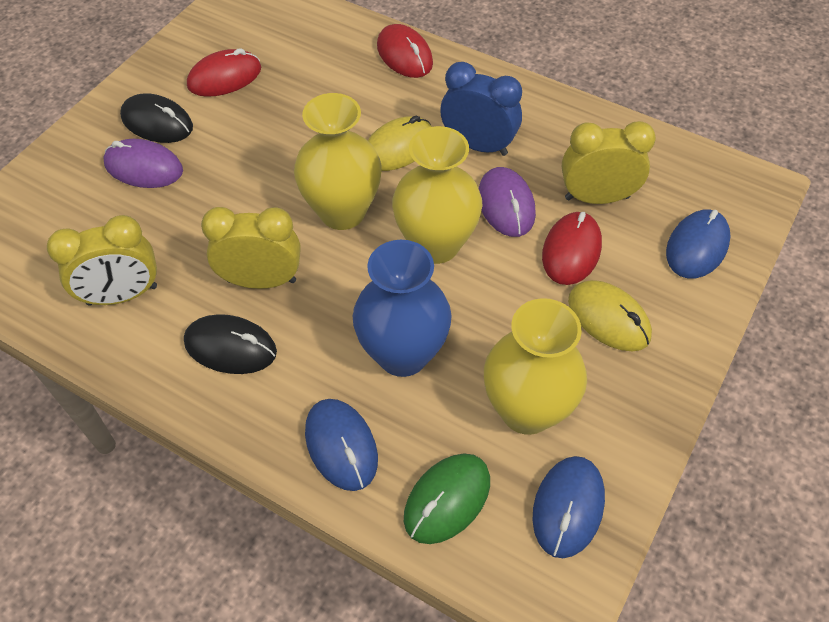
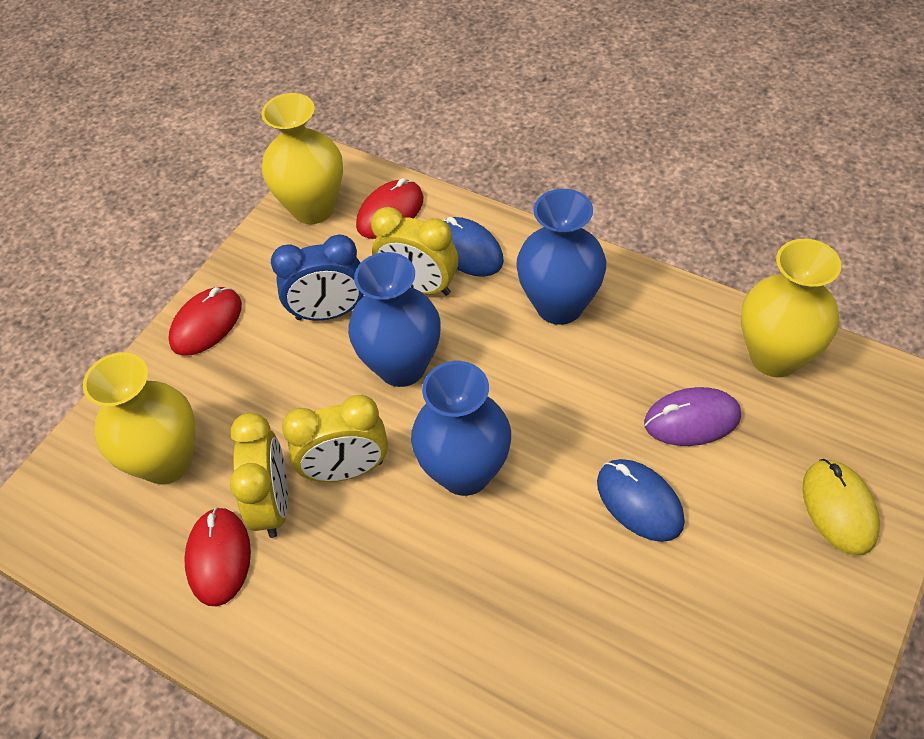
black mouse: [120,93,193,143] [184,314,277,374] = 2 -> none = 0
blue mouse: [305,399,378,491] [533,456,605,558] [666,210,731,278] = 3 -> [443,217,504,277] [597,459,685,542] = 2
blue vase: [353,240,452,377] = 1 -> [348,252,441,387] [411,361,511,496] [516,189,606,325] = 3
green mouse: [404,453,490,544] = 1 -> none = 0
purple mouse: [103,139,183,188] [479,167,536,237] = 2 -> [644,387,741,446] = 1
yellow mouse: [368,115,432,171] [568,280,652,351] = 2 -> [802,459,880,555] = 1

